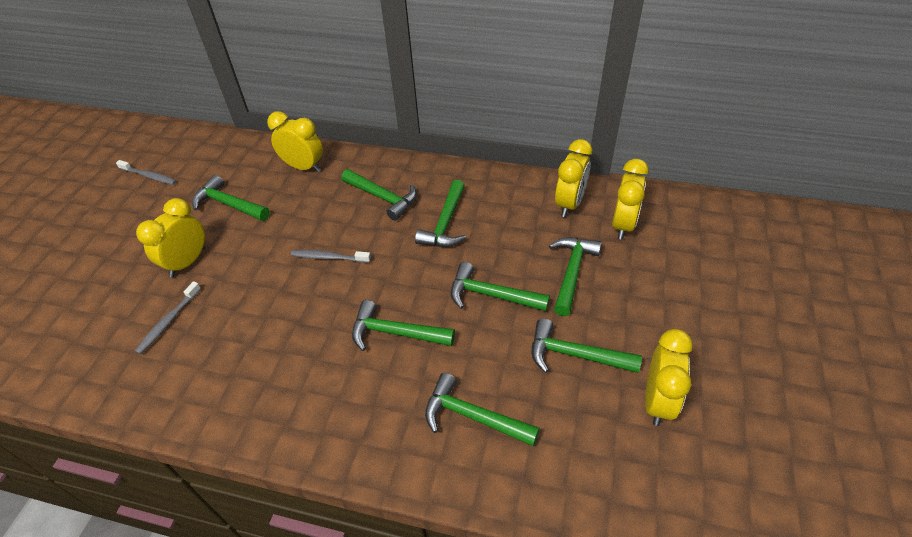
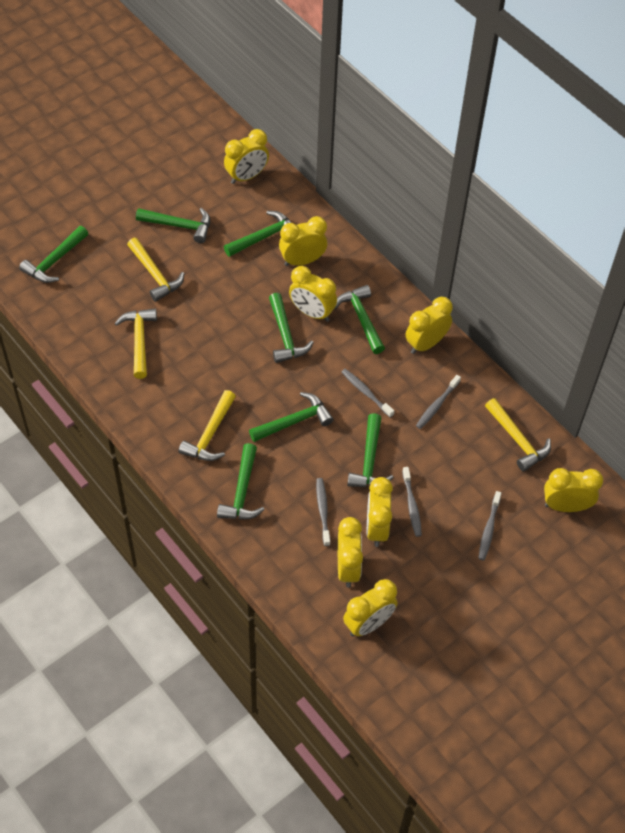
grey toothbrush: [116,160,177,185] [135,281,201,354] [291,250,371,263] = 3 -> [316,478,330,546] [342,369,394,418] [402,467,422,537] [416,375,461,429] [478,491,501,561] = 5
yellow clock: [136,198,205,277] [267,111,323,172] [555,139,592,217] [612,159,649,240] [645,329,693,426] = 5 -> [224,129,269,184] [279,216,327,266] [289,266,337,322] [338,517,363,588] [343,579,398,637] [367,477,393,547] [405,297,453,354] [544,468,603,512] = 8
yellow hammer: none = 0 -> [114,308,157,379] [127,238,184,302] [179,390,236,461] [485,398,551,472] = 4

